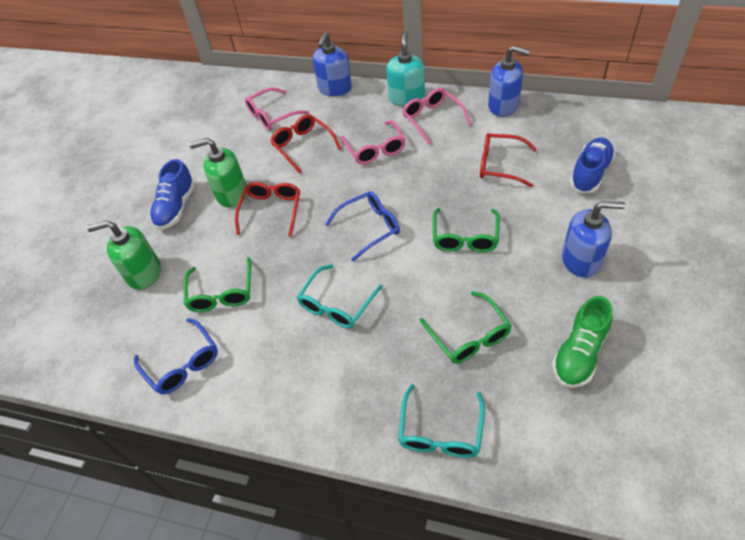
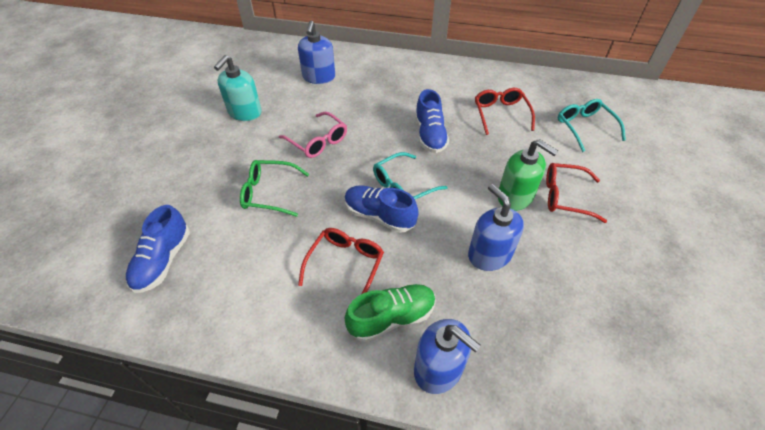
blue glasses: [134,318,218,394] [325,191,400,261] = 2 -> none = 0
blue shoe: [150,159,195,230] [570,137,615,193] = 2 -> [126,205,190,293] [345,185,419,233] [415,89,449,153] = 3
green glasses: [183,257,251,312] [419,291,512,364] [433,208,500,253] = 3 -> [240,160,309,217] = 1
green soap dispenser: [87,220,161,290] [189,138,247,207] = 2 -> [498,139,558,211] = 1
pink glasses: [245,87,309,130] [341,120,406,164] [402,88,471,145] = 3 -> [279,112,347,158] = 1

